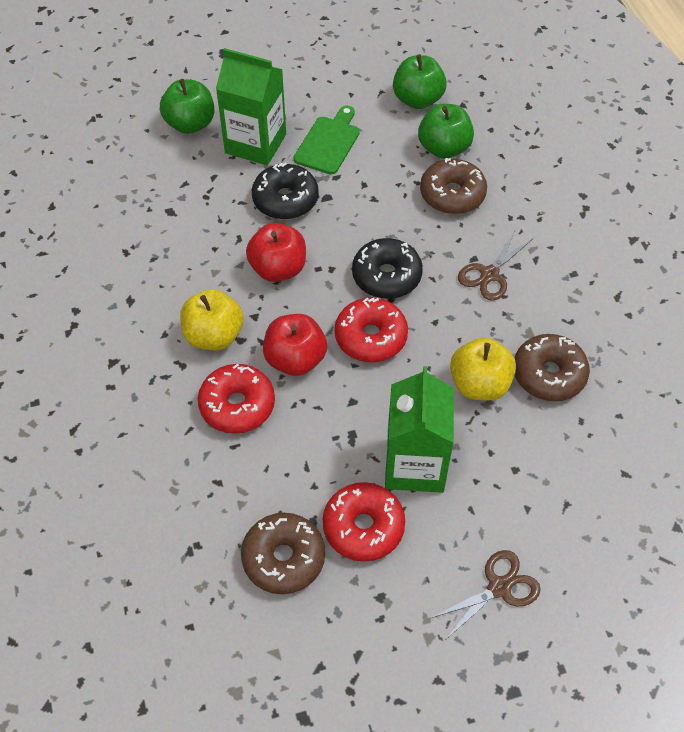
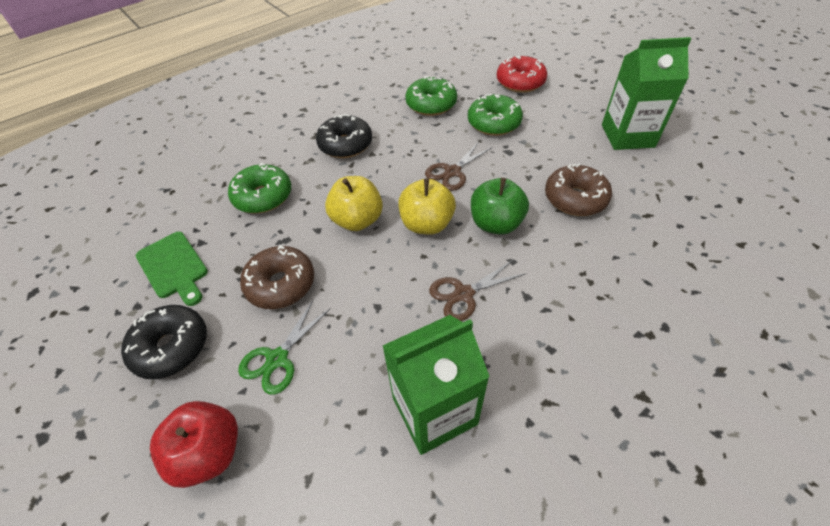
brown donut: [241,513,325,594] [420,158,487,214] [514,334,590,401] = 3 -> [240,245,314,309] [545,164,612,216] = 2
green apple: [160,79,214,134] [393,54,447,109] [418,104,474,159] = 3 -> [471,178,529,235] = 1
green donut: none = 0 -> [228,163,291,213] [406,76,457,116] [468,94,523,136] = 3
green scissors: none = 0 -> [238,300,331,395] = 1
red apple: [246,223,306,282] [263,314,327,376] = 2 -> [150,401,238,488] = 1
red donut: [198,363,275,434] [323,482,405,562] [335,298,408,362] = 3 -> [497,56,547,93] = 1

